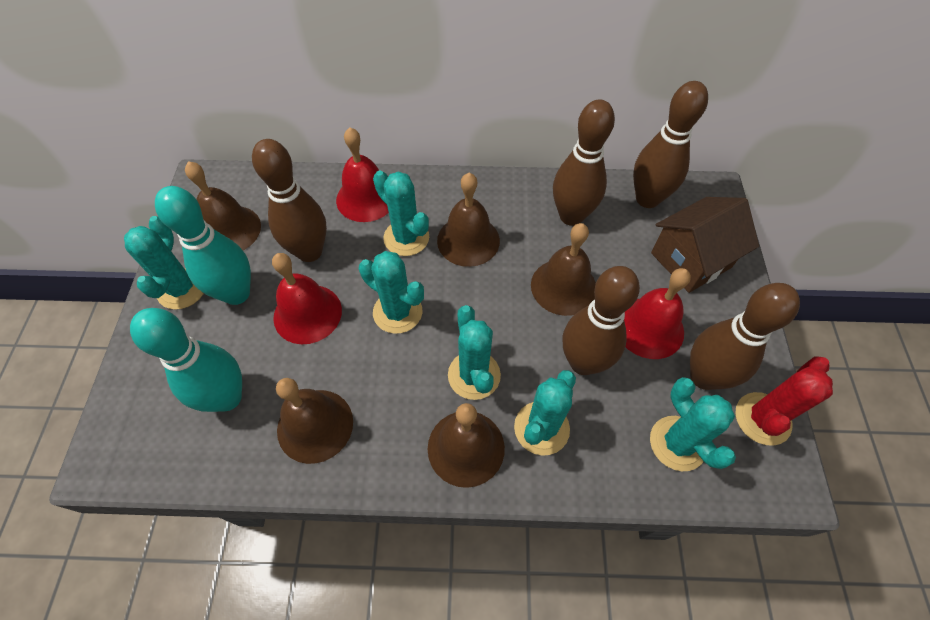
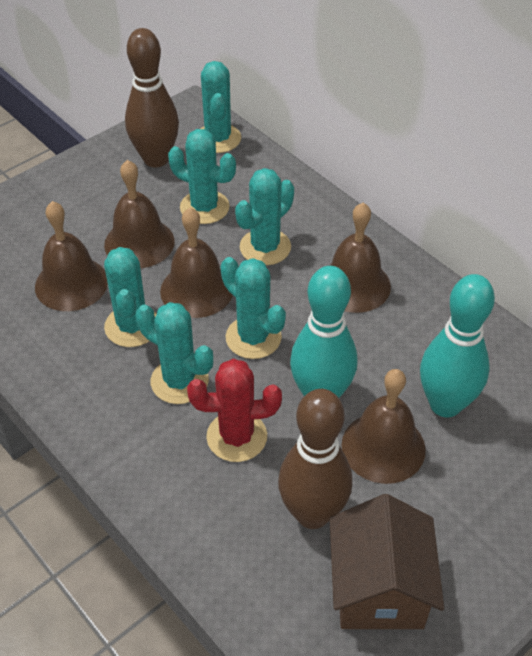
brown bowling pin: [252,139,327,262] [553,99,615,226] [562,266,640,375] [633,81,708,208] [690,283,800,390] = 5 -> [125,28,179,167] [278,389,352,529] = 2
red bell: [272,253,342,344] [336,127,389,222] [624,268,691,359] = 3 -> none = 0

